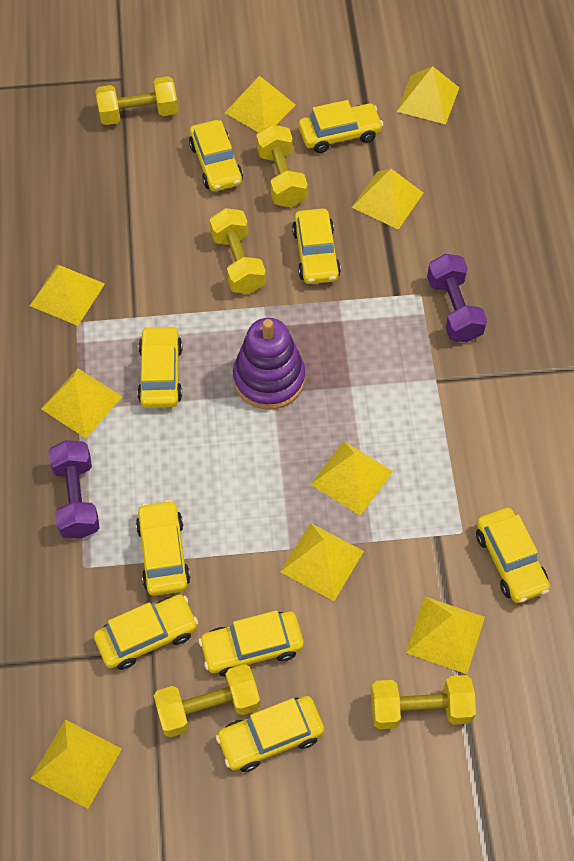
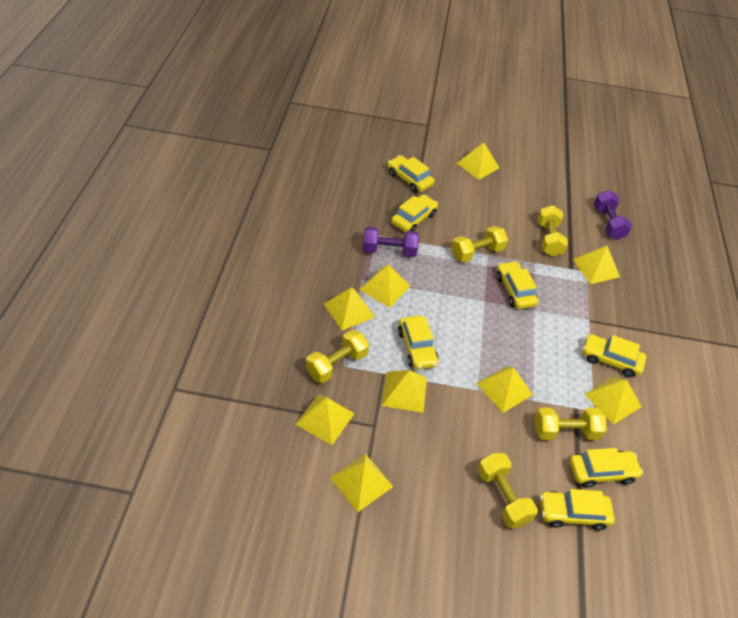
purple stacking toy: [233,318,305,410] = 1 -> none = 0
yellow car: [94,594,198,670] [136,500,190,596] [137,325,183,408] [189,120,243,192] [199,611,304,677] [216,696,324,772] [292,209,341,284] [299,100,383,153] [476,508,550,603] = 9 -> [388,155,435,192] [391,194,438,232] [398,316,439,370] [496,261,538,309] [540,489,615,530] [570,448,643,488] [583,334,646,377] = 7

